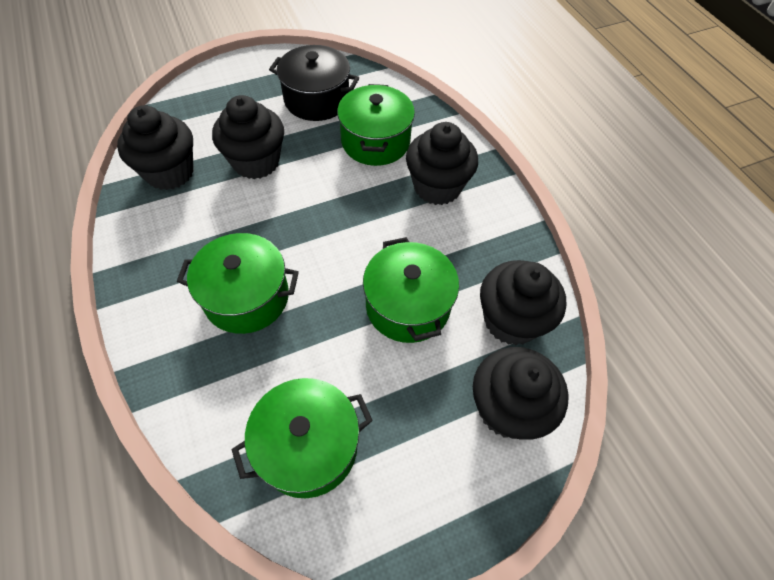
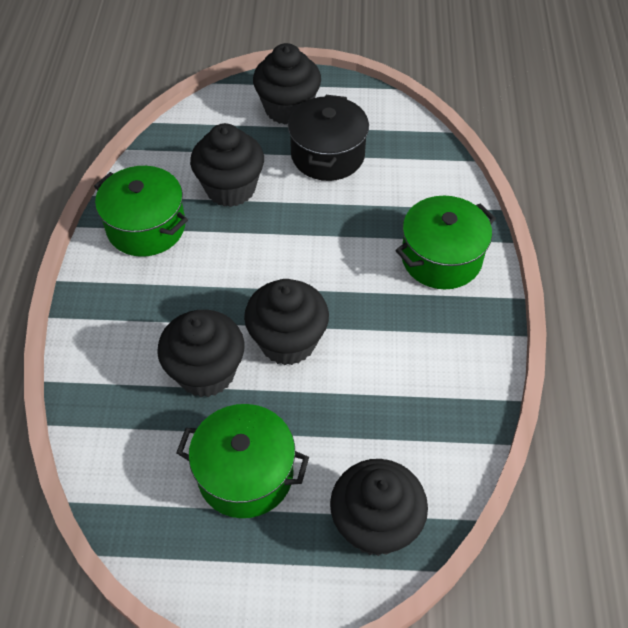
green pot: [177,233,299,334] [231,378,373,498] [337,84,415,166] [363,237,459,343] = 4 -> [94,166,188,257] [176,404,309,518] [395,196,496,289] = 3

